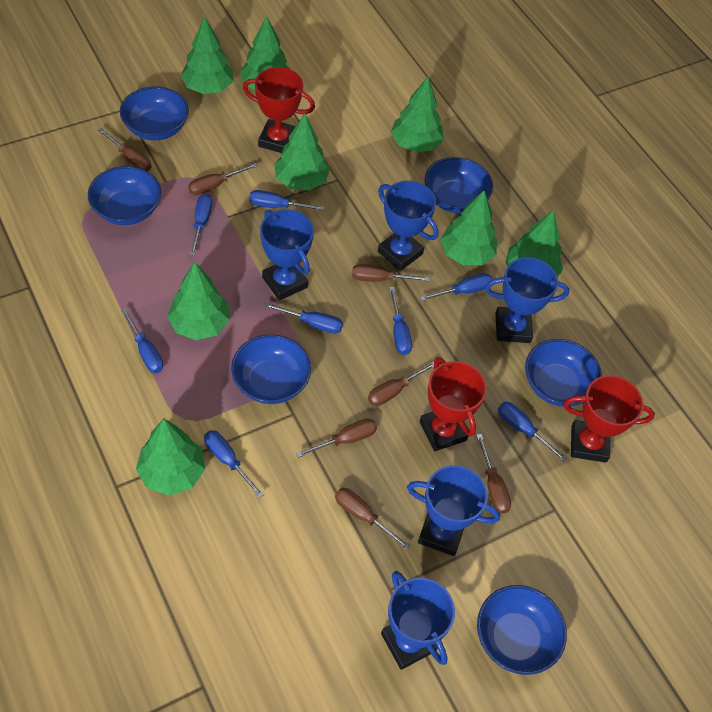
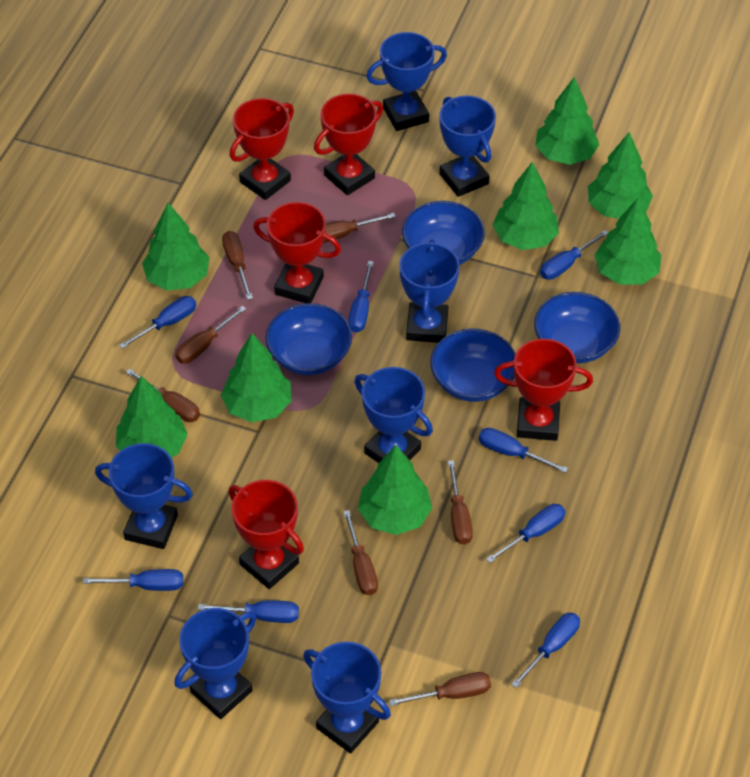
blue bowl: [88,166,161,225] [120,86,189,140] [231,334,311,404] [425,157,493,213] [477,585,567,675] [525,339,602,407] = 6 -> [266,303,352,375] [402,201,485,265] [430,329,516,402] [534,292,620,363] = 4
blue trophy: [260,209,314,301] [378,181,438,271] [381,571,455,670] [407,465,500,556] [485,257,569,343] = 5 -> [95,443,193,549] [174,608,256,719] [303,642,391,754] [354,367,433,463] [366,32,447,131] [399,239,459,343] [439,95,496,197] = 7
red trophy: [243,67,315,153] [420,357,487,451] [564,375,655,463] = 3 -> [229,480,304,589] [230,98,294,200] [253,202,341,303] [314,94,383,195] [494,339,593,441] = 5

